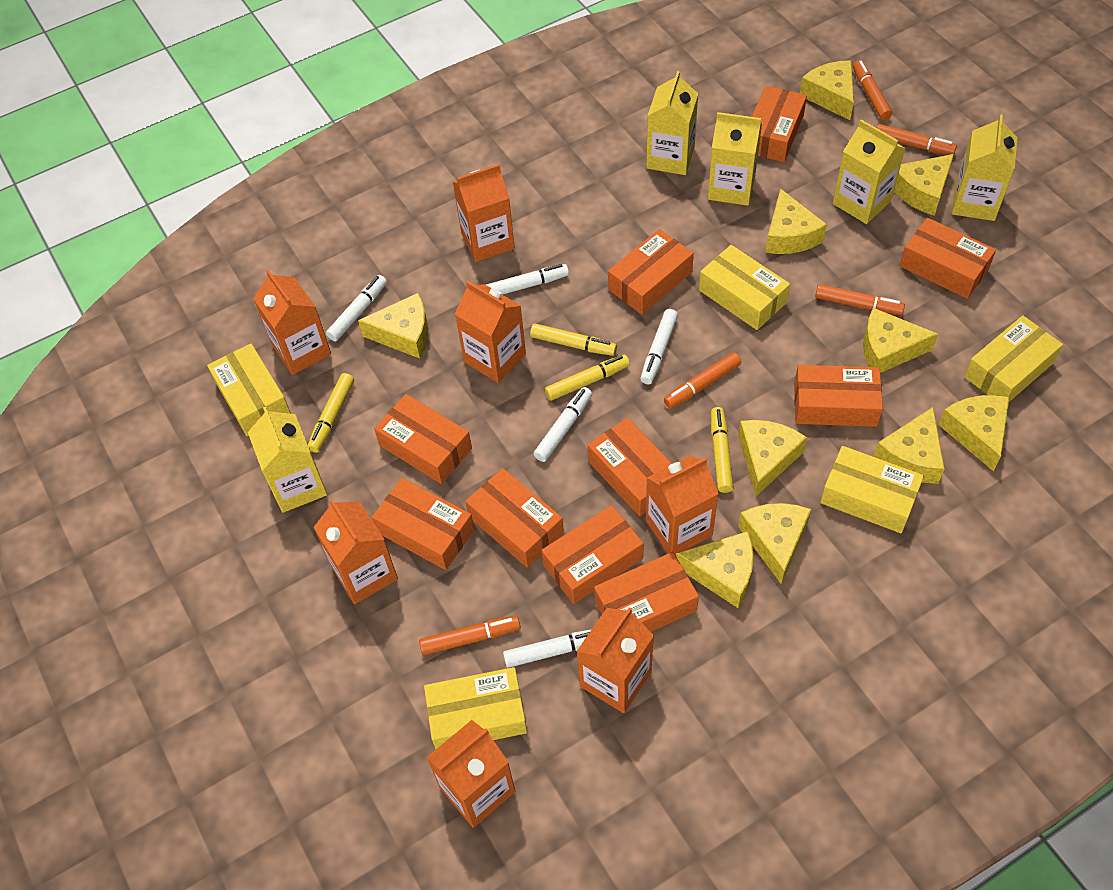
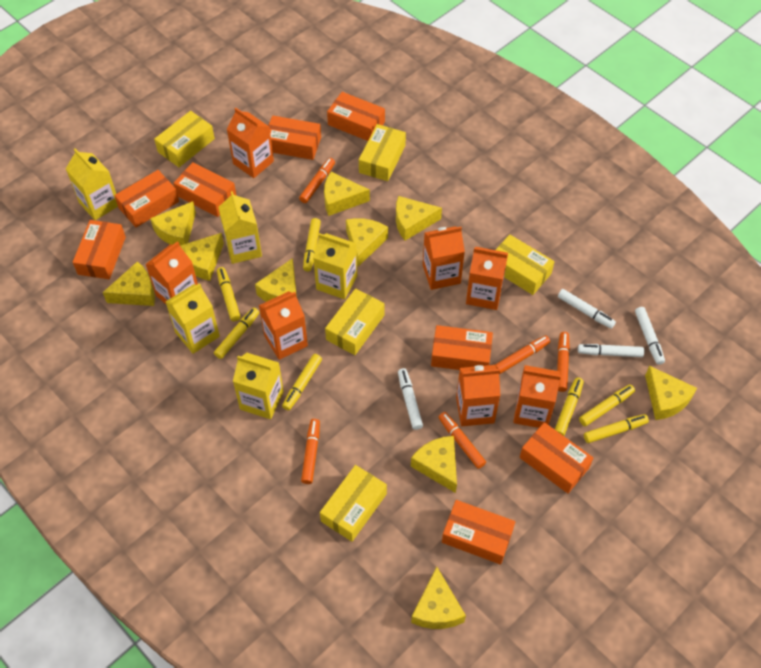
orange box: [372,478,475,570] [374,394,472,484] [465,468,564,567] [541,505,644,604] [588,418,672,517] [594,552,699,632] [608,229,694,314] [752,86,807,162] [794,365,883,427] [900,218,996,299] = 10 -> [73,220,126,279] [114,170,179,227] [173,162,237,217] [268,116,321,160] [327,92,385,141] [431,325,493,370] [442,500,515,565] [520,422,593,493] = 8
white marker: [326,275,387,341] [486,264,569,295] [503,629,592,668] [534,387,592,462] [640,309,678,384] = 5 -> [398,368,423,430] [558,289,616,329] [578,344,644,357] [635,307,665,365] = 4
yellow marker: [308,373,354,453] [530,323,617,356] [545,355,630,401] [711,407,734,493] = 4 -> [214,307,259,359] [217,267,241,321] [282,354,322,410] [303,218,321,272] [555,377,584,436] [579,384,635,426] [584,414,649,443] = 7

